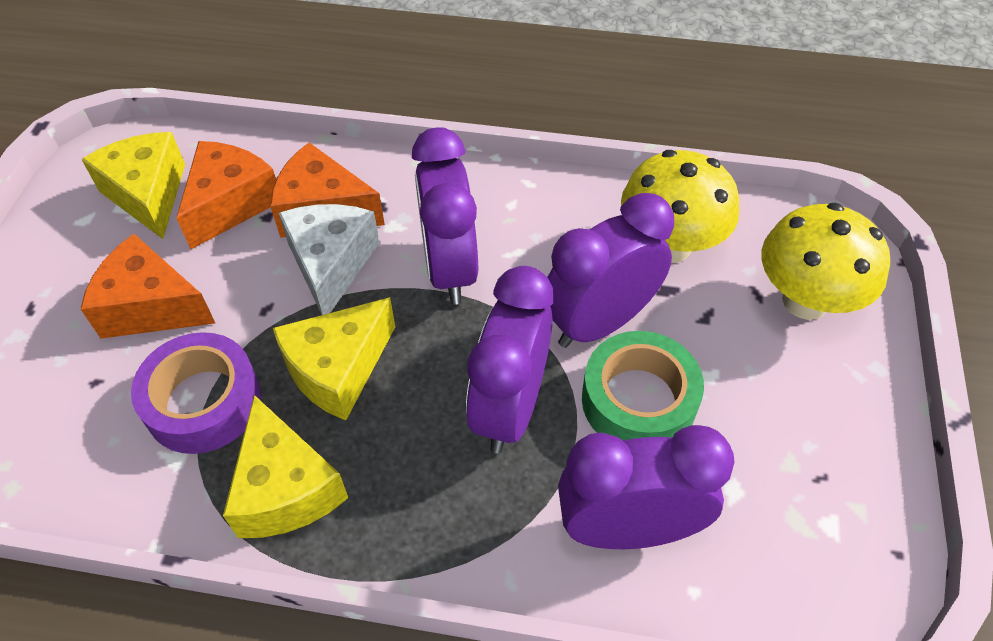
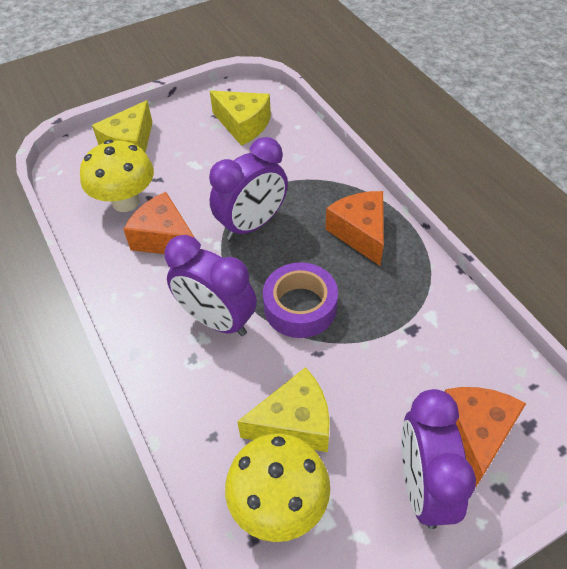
green tape: [582,331,704,441] = 1 -> none = 0
purple clock: [412,127,478,305] [466,266,553,454] [548,193,674,348] [558,425,735,549] = 4 -> [164,235,257,336] [209,137,288,240] [401,389,476,529] = 3
white cheese: [279,204,380,315] = 1 -> none = 0

